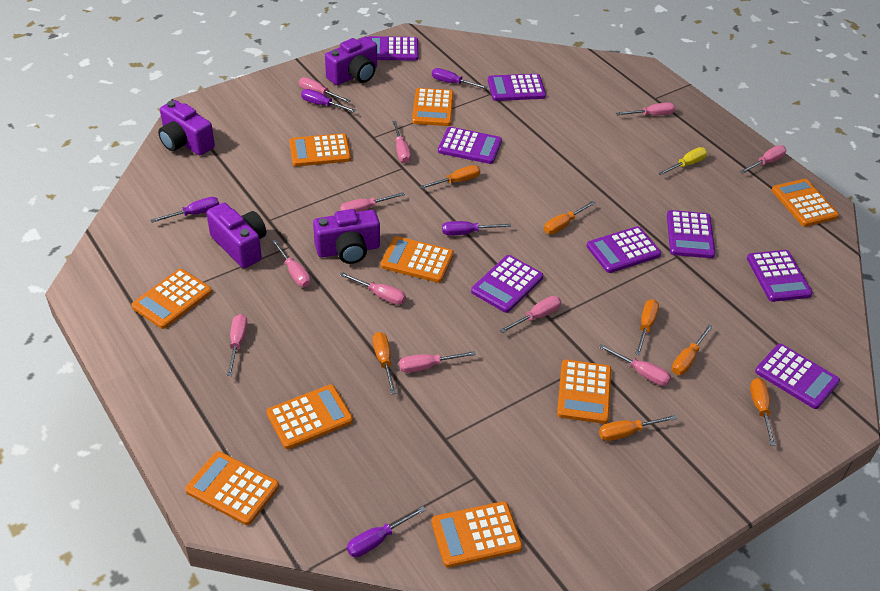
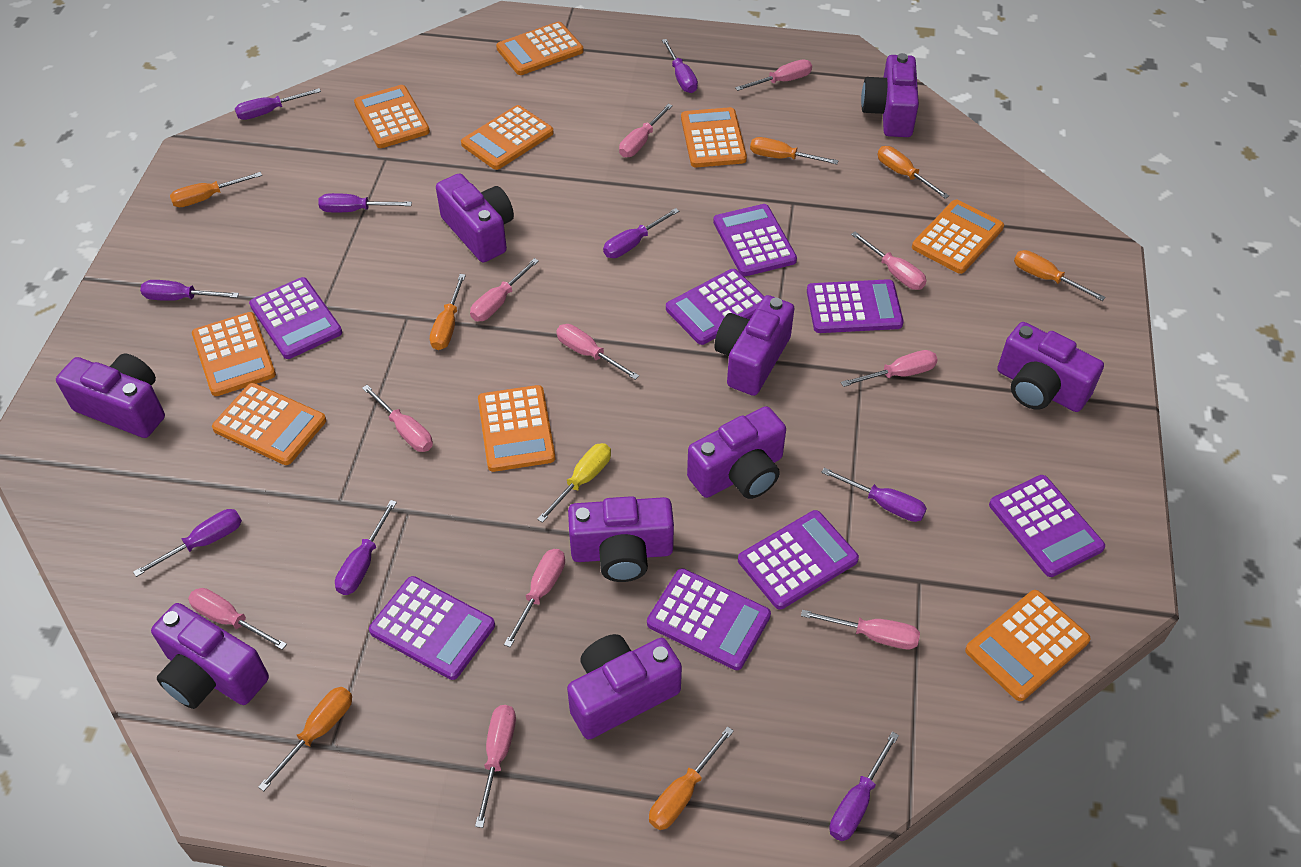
purple camera: [158,100,215,155] [206,203,266,268] [313,209,380,264] [325,37,377,85] = 4 -> [56,354,165,438] [151,603,269,709] [436,173,514,262] [567,634,682,739] [568,496,674,582] [687,406,786,499] [715,295,794,396] [861,53,919,137] [997,322,1104,412] = 9
purple screwdriver: [151,197,219,223] [301,89,356,112] [347,506,426,557] [432,68,488,89] [442,221,511,236] = 5 -> [133,509,242,577] [140,280,239,301] [235,88,321,120] [318,193,412,212] [335,500,397,595] [603,208,679,258] [662,39,698,93] [821,468,927,522] [829,731,899,841] = 9

